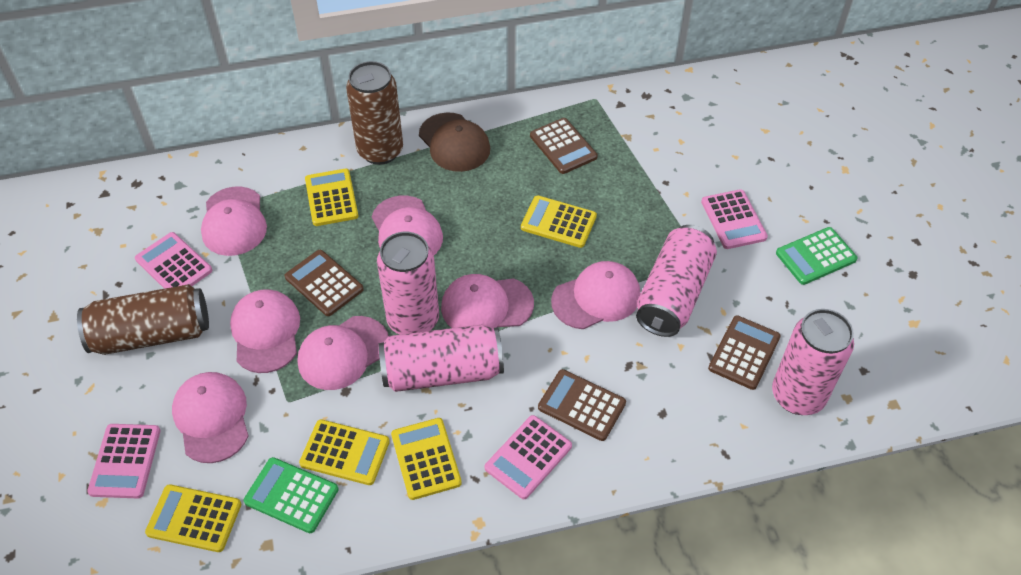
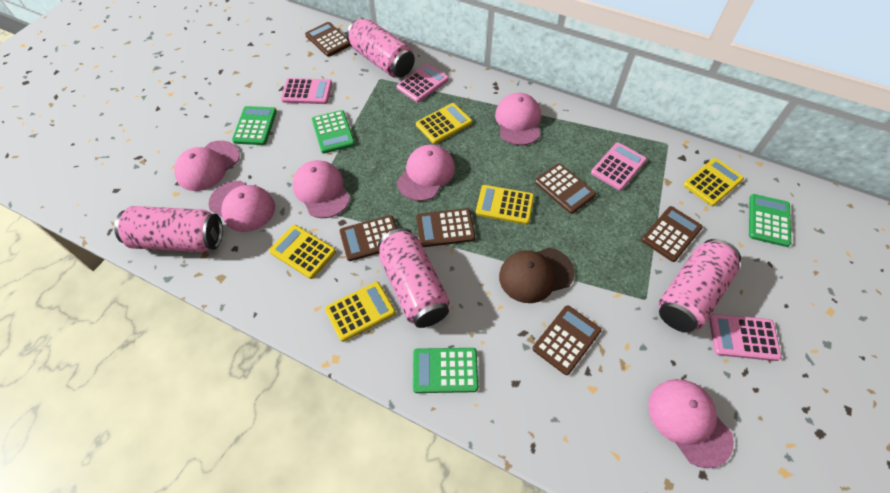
brown calculator: [285,250,364,316] [530,118,598,174] [538,369,626,441] [708,315,781,390] = 4 -> [305,22,351,57] [340,215,397,261] [416,208,475,247] [533,305,601,375] [535,163,596,214] [641,206,703,262] = 6
brown can: [77,284,209,355] [346,61,403,165] = 2 -> none = 0
green calculator: [243,457,339,533] [776,227,858,285] = 2 -> [232,106,277,145] [312,110,355,154] [413,348,478,393] [749,194,791,247] = 4
pink cap: [172,372,249,463] [201,186,267,256] [230,289,300,373] [297,316,388,390] [371,196,443,255] [441,274,534,328] [551,261,640,329] = 7 -> [174,141,240,191] [208,181,275,232] [293,160,350,218] [397,145,455,201] [495,93,541,145] [648,379,734,468] = 6

